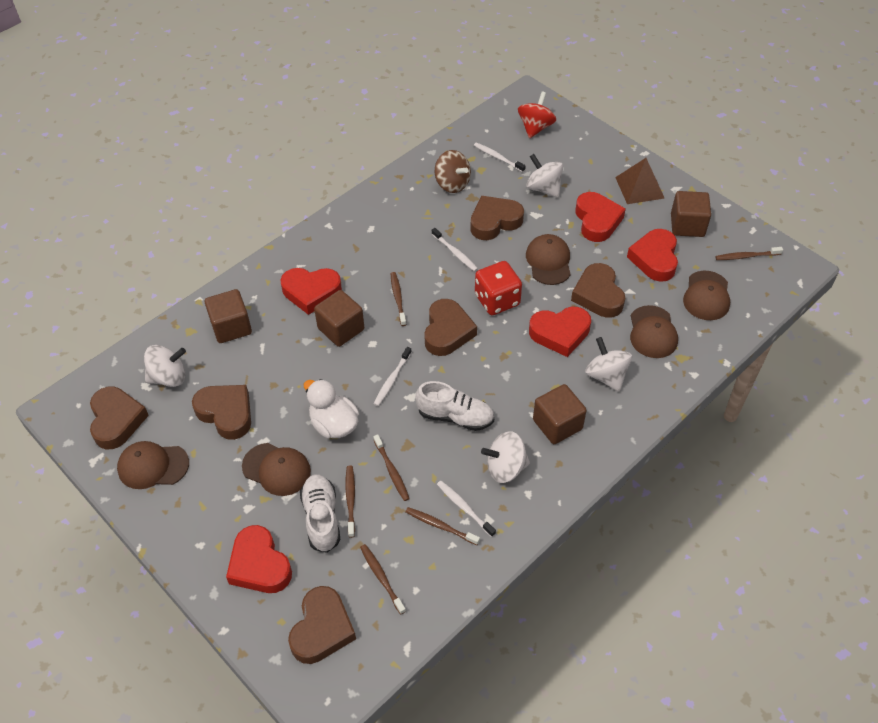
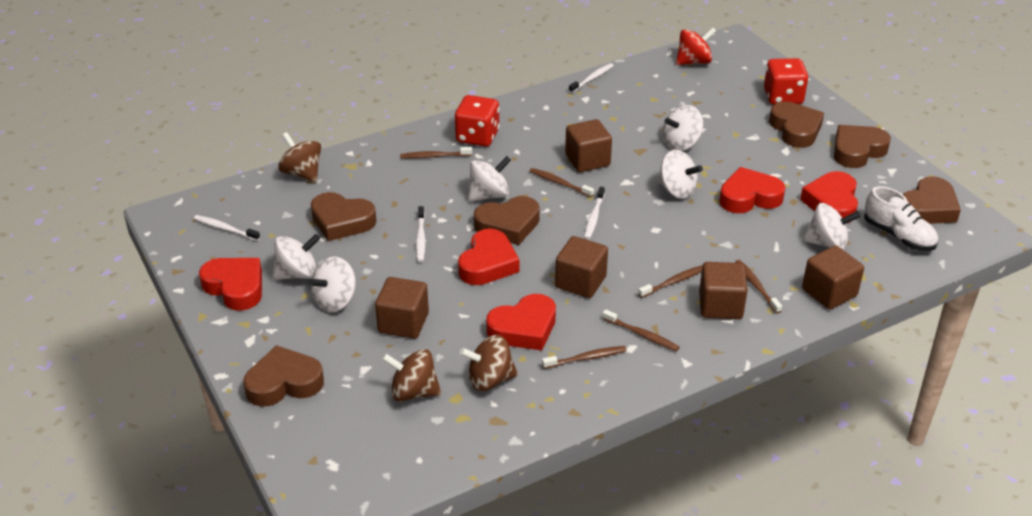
brown cap: [117,441,189,489] [242,443,311,496] [526,234,571,285] [630,305,678,358] [683,271,730,320] = 5 -> none = 0
brown cube: [205,289,252,343] [314,290,364,347] [533,384,587,444] [671,191,711,237] = 4 -> [375,277,429,339] [555,236,608,298] [565,119,612,172] [699,262,748,319] [802,246,864,309] = 5
brown pyramid: [615,158,664,204] = 1 -> none = 0
brown spinning top: [435,150,471,193] = 1 -> [278,132,321,182] [382,349,441,401] [460,335,518,391] = 3
red dice: [475,261,522,315] = 1 -> [455,95,500,147] [764,58,808,105] = 2
white duck: [304,379,359,439] = 1 -> none = 0
white shoe: [300,474,340,553] [416,381,494,431] = 2 -> [864,186,938,251] = 1
white spinning top: [144,345,186,387] [481,431,530,483] [526,154,563,198] [585,337,632,392] = 4 -> [272,234,320,280] [309,256,356,312] [468,156,511,202] [657,150,703,199] [663,105,703,151] [803,203,861,250] = 6

